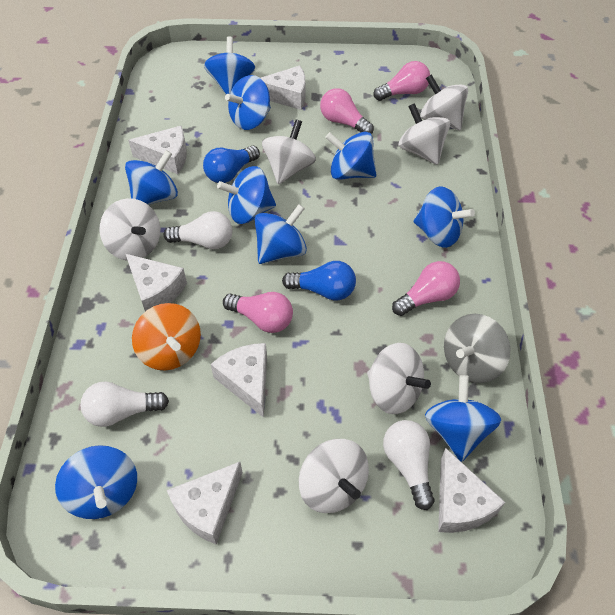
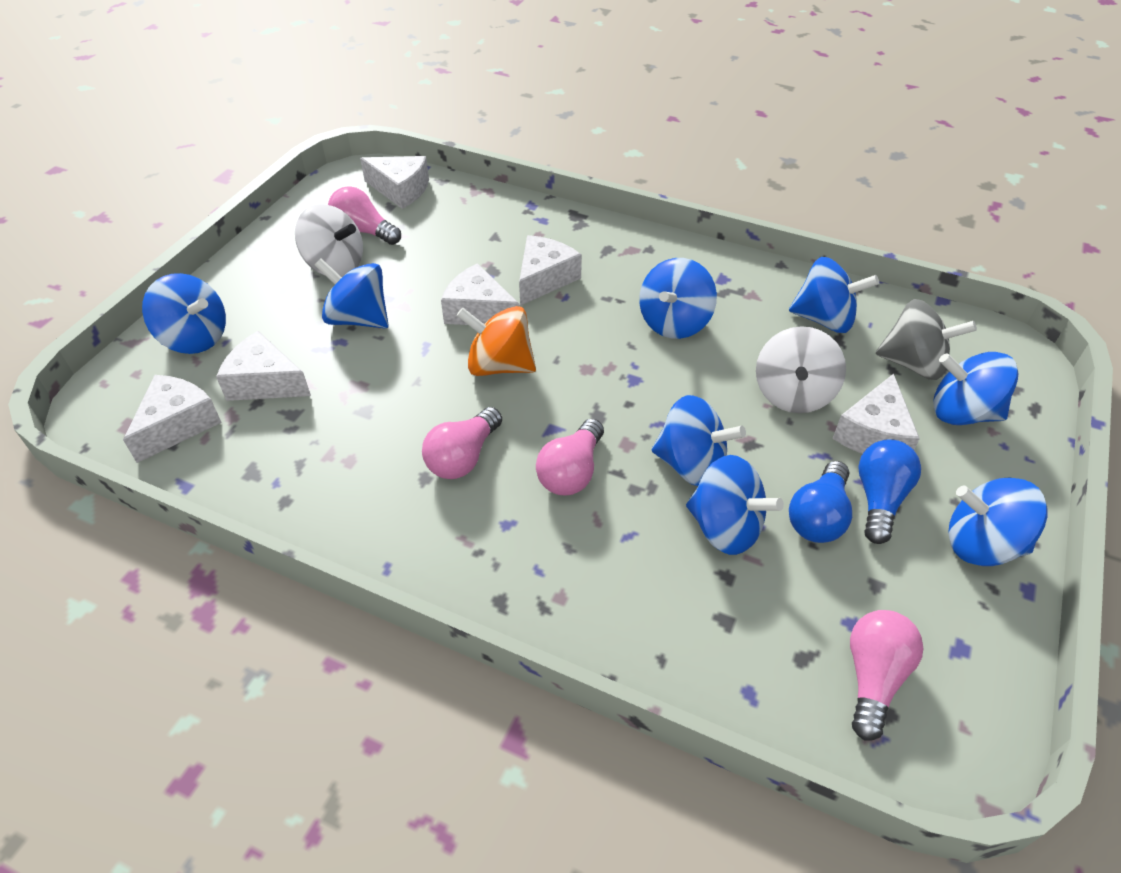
blue spinning top: [55,445,137,519] [125,150,178,205] [204,37,255,94] [217,166,276,224] [225,75,271,130] [255,204,307,264] [325,132,376,180] [414,186,475,248] [425,375,501,462] = 9 -> [142,273,226,354] [315,258,389,328] [639,258,717,339] [652,395,746,486] [686,455,784,555] [789,257,879,333] [933,352,1019,425] [948,478,1048,566] = 8
white light bulb: [80,382,169,427] [164,211,233,249] [383,420,434,510] = 3 -> none = 0
white spinning top: [100,198,160,261] [262,119,316,184] [299,439,369,513] [367,343,431,414] [399,103,450,165] [420,74,468,130] = 6 -> [295,204,363,277] [756,326,846,413] = 2

